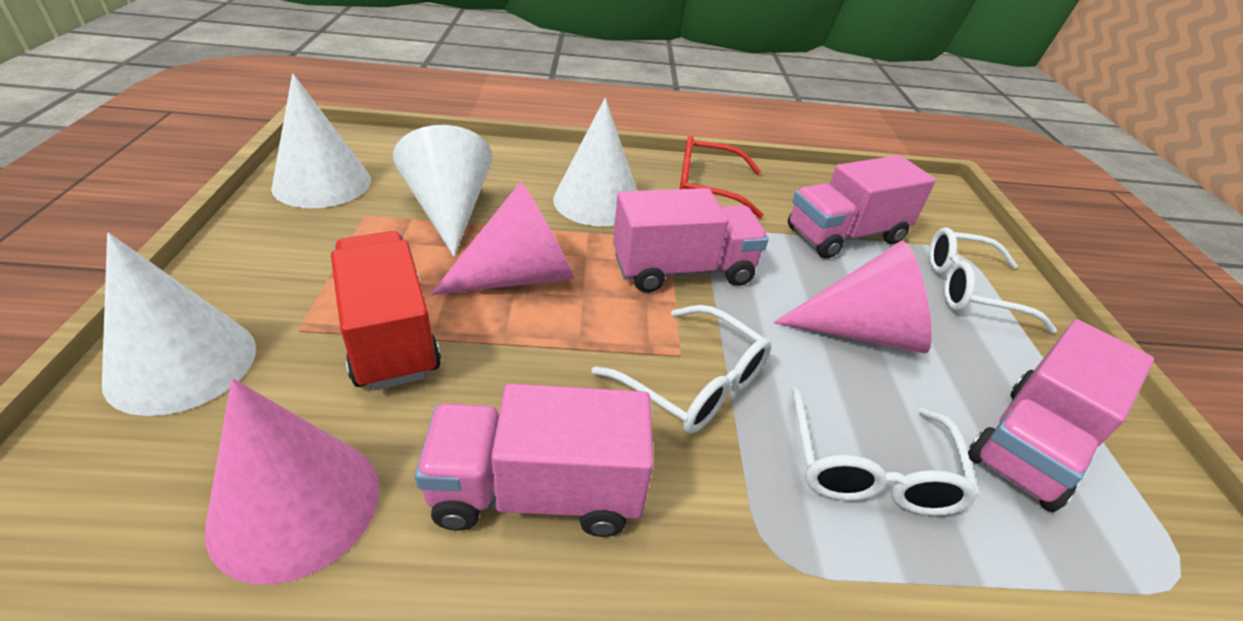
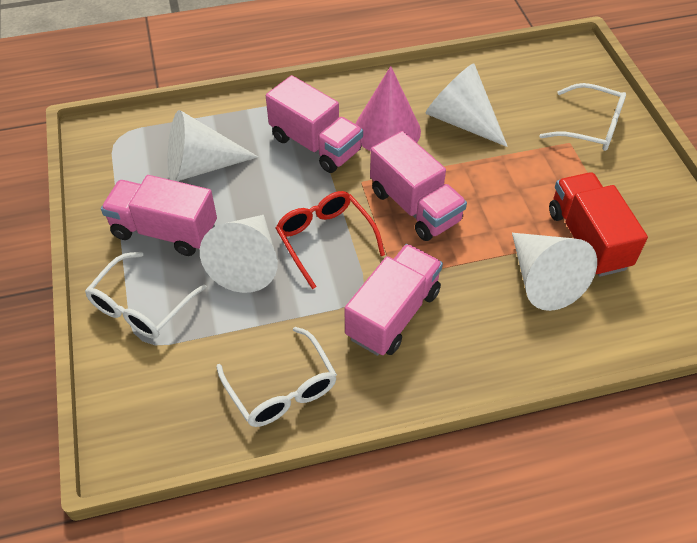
pink cone: [205,378,379,584] [430,181,575,295] [773,241,932,354] = 3 -> [355,66,421,151] = 1

